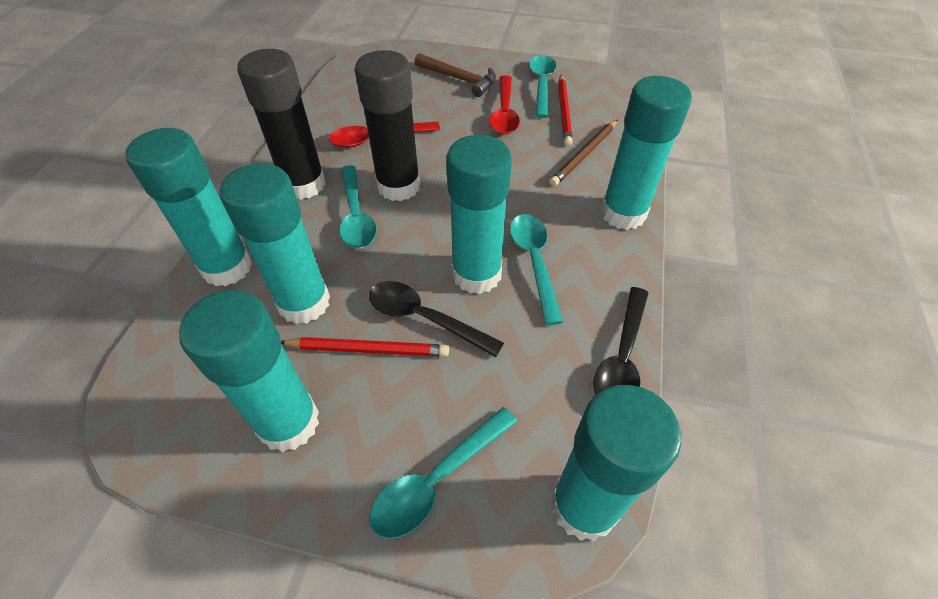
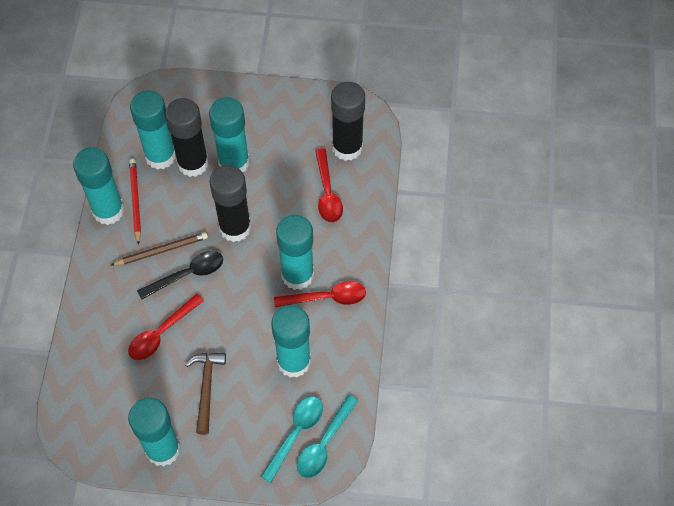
black glue stick: [237,49,326,200] [355,50,421,201] = 2 -> [165,98,209,177] [209,165,251,242] [331,82,365,161] = 3
black spoon: [369,281,504,357] [593,287,648,394] = 2 -> [137,251,223,300] = 1
red pencil: [281,337,449,357] [558,75,573,146] = 2 -> [129,159,141,245] = 1
red spoon: [328,122,440,147] [489,75,520,135] = 2 -> [128,294,204,360] [274,281,366,307] [315,148,343,223] = 3
turquoise spoon: [340,165,377,248] [369,407,518,539] [510,214,563,325] [529,55,556,118] = 4 -> [261,397,323,483] [297,395,358,478] = 2

